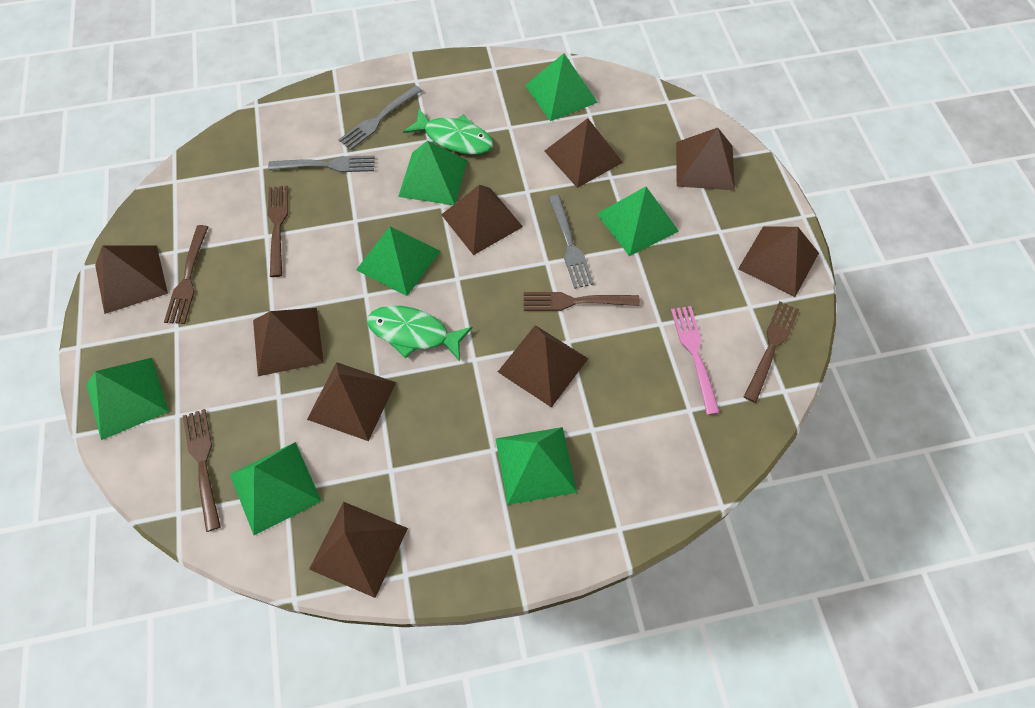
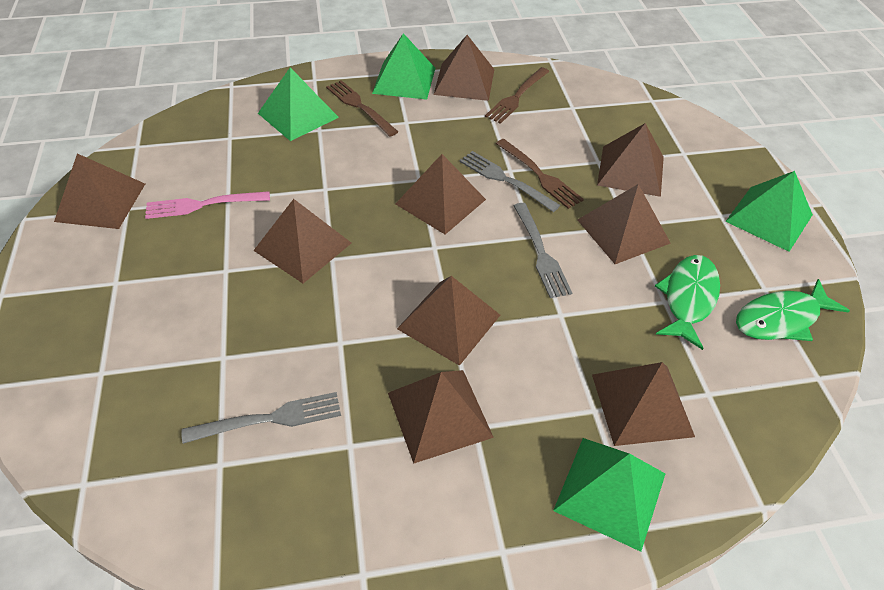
brown fork: [164,225,208,324] [183,409,221,532] [268,186,288,277] [524,292,640,311] [744,302,799,403] = 5 -> [326,80,398,137] [485,67,549,124] [496,139,584,209] = 3
green pyramid: [86,358,169,440] [230,442,321,535] [356,226,440,296] [398,141,467,205] [496,427,577,505] [525,53,598,121] [597,187,679,256] = 7 -> [258,67,339,141] [372,33,436,100] [553,438,665,552] [725,171,813,252] = 4

